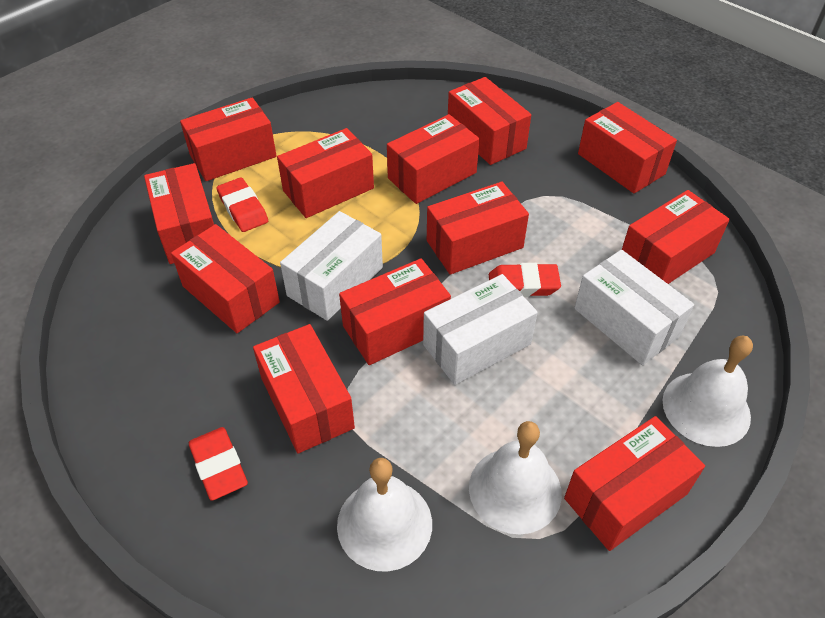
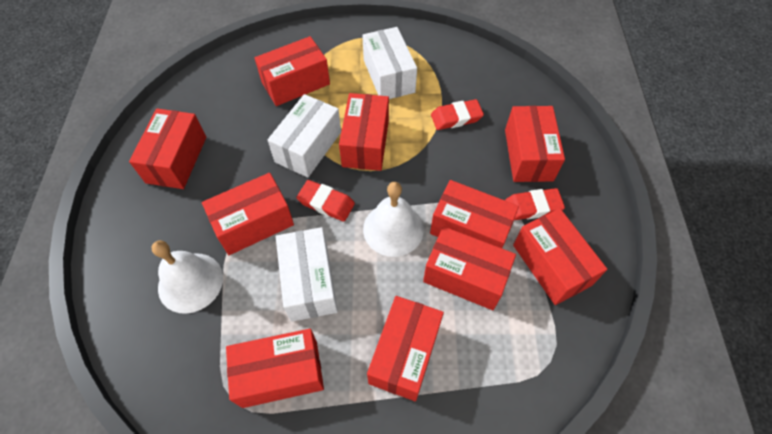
red box: [144,163,214,264] [171,224,280,333] [180,97,277,181] [253,324,355,453] [277,128,374,218] [339,258,451,365] [387,114,479,204] [427,182,529,275] [448,77,531,165] [564,416,705,551] [578,102,677,194] [622,190,730,284] = 12 -> [129,108,206,189] [202,173,294,255] [226,329,324,408] [255,36,330,106] [339,93,389,171] [367,296,444,401] [423,226,516,310] [430,180,519,248] [505,106,565,182] [513,208,607,305] = 10
white bell: [337,458,432,571] [469,421,562,534] [662,336,753,447] = 3 -> [152,240,223,314] [363,182,424,257] = 2

